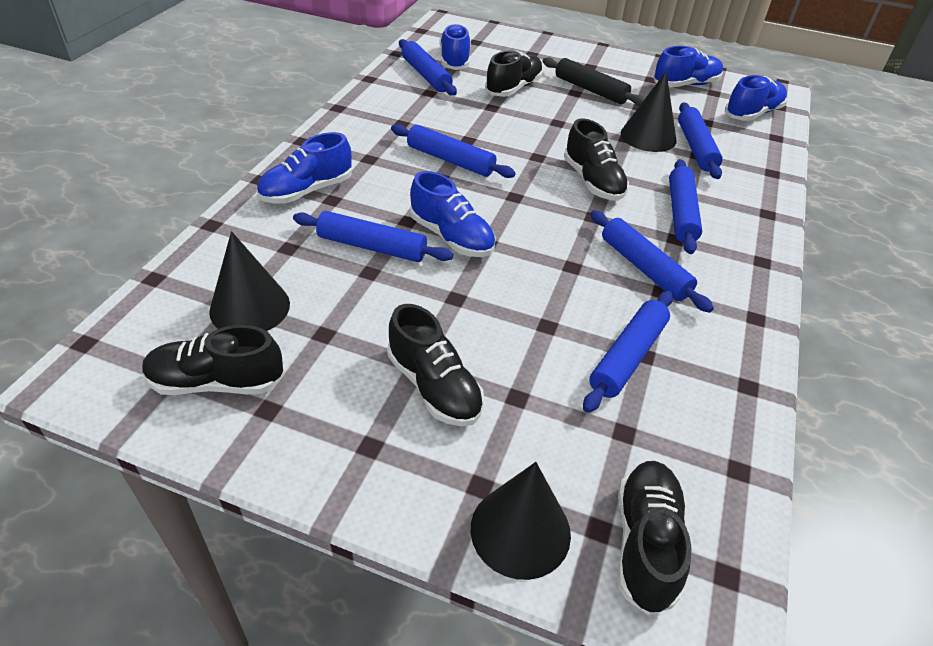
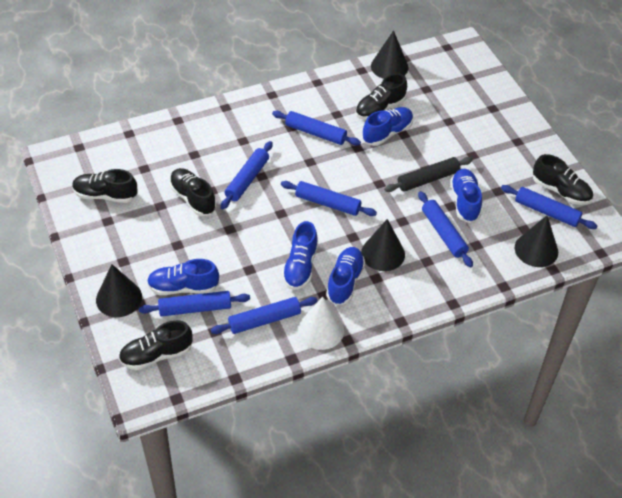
black cone: [209,231,290,331] [471,462,571,580] [621,71,677,152] = 3 -> [96,264,142,317] [361,219,405,271] [371,30,409,79] [515,215,558,267] = 4
white cone: none = 0 -> [298,297,344,350] = 1

